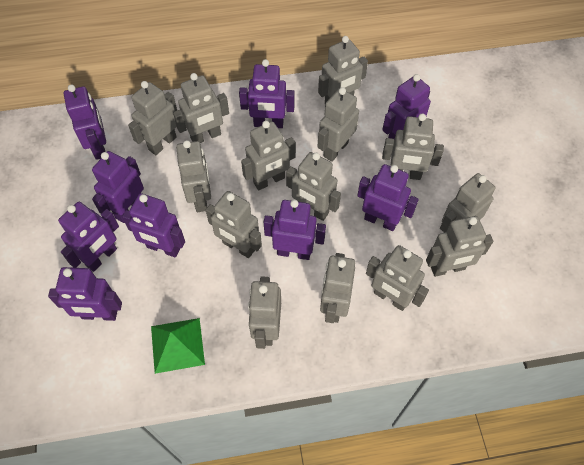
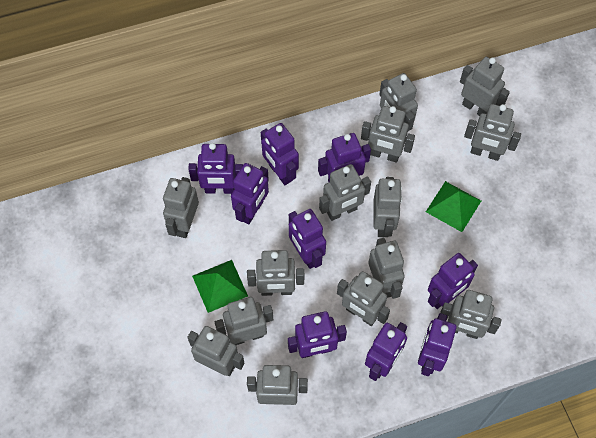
green pyramid: [151,318,205,374] = 1 -> [192,260,248,313] [426,181,481,232] = 2

